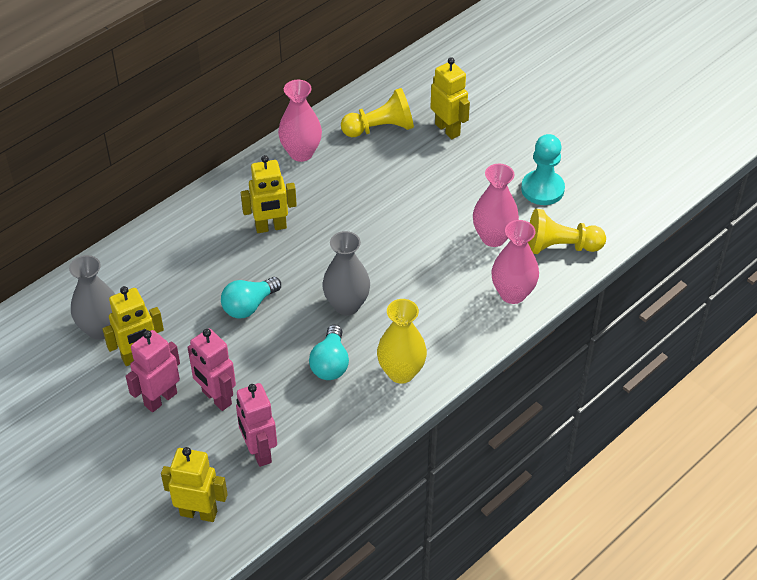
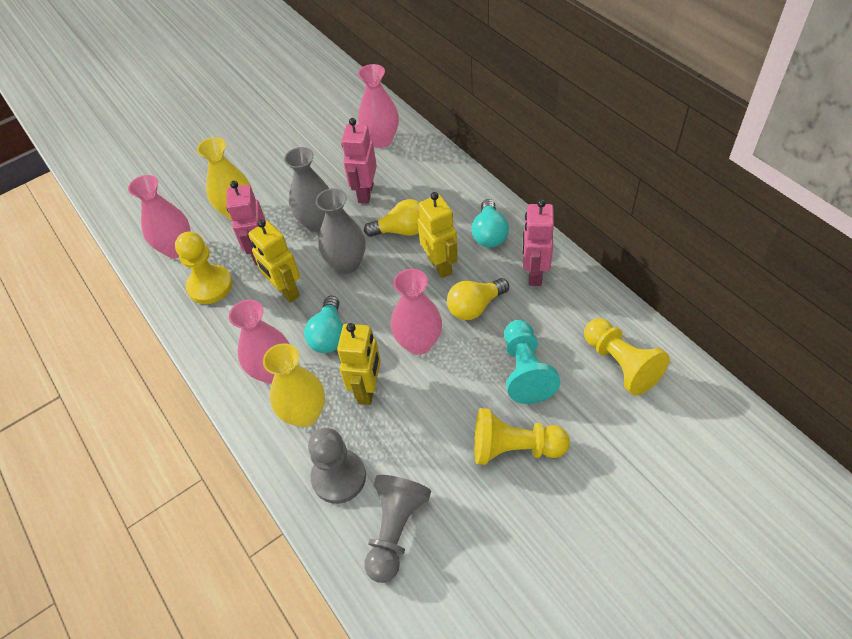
grey pawn: none = 0 -> [308,428,366,504] [364,475,431,583] = 2
pink vase: [278,80,322,162] [473,164,519,247] [492,220,539,304] = 3 -> [128,175,190,258] [229,300,289,384] [358,64,399,148] [391,269,442,355] = 4
yellow light bulb: none = 0 -> [364,199,420,237] [447,278,509,320] = 2
yellow pawn: [341,88,414,137] [528,209,606,254] = 2 -> [175,232,233,304] [474,408,570,465] [584,318,670,395] = 3
yellow robot: [103,286,164,366] [161,447,228,522] [241,155,297,233] [430,57,470,139] = 4 -> [248,219,300,303] [337,323,381,405] [418,192,458,278] = 3
yellow vase: [377,299,427,384] = 1 -> [197,137,251,221] [263,343,325,427] = 2

